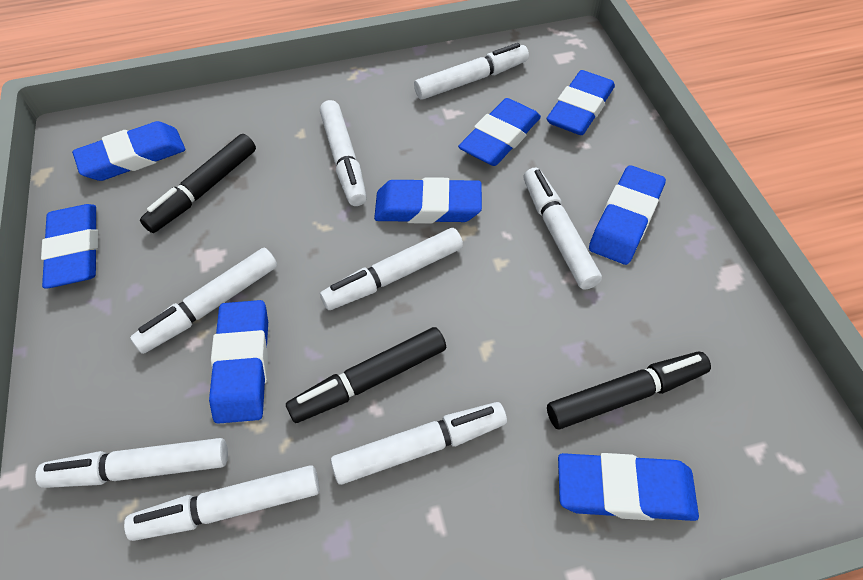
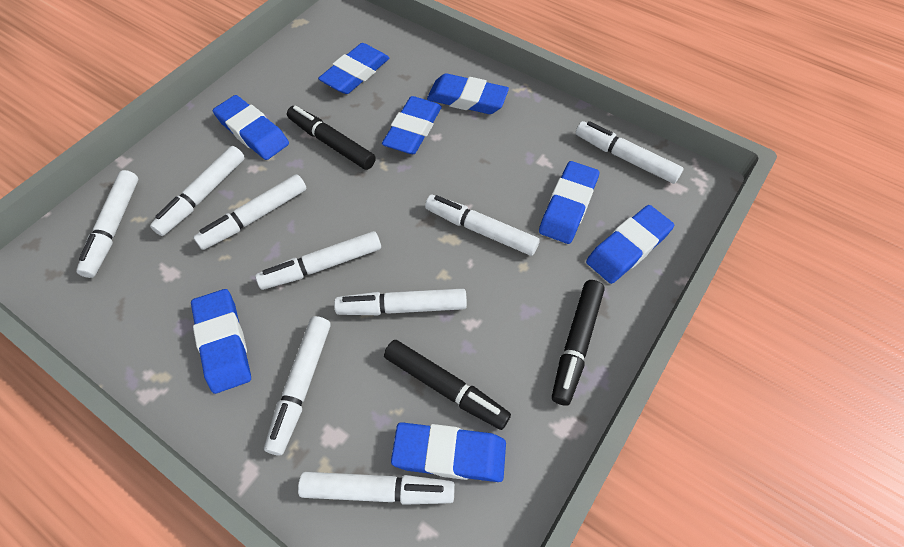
white marker: [35,438,228,488] [124,465,320,541] [130,248,277,354] [320,100,367,206] [320,228,463,310] [331,402,507,485] [414,43,529,100] [524,167,602,290] = 8 -> [76,170,138,278] [150,146,245,236] [193,174,307,250] [255,231,381,290] [264,316,331,456] [298,472,455,505] [334,289,467,315] [425,195,540,256] [576,121,684,184] = 9

